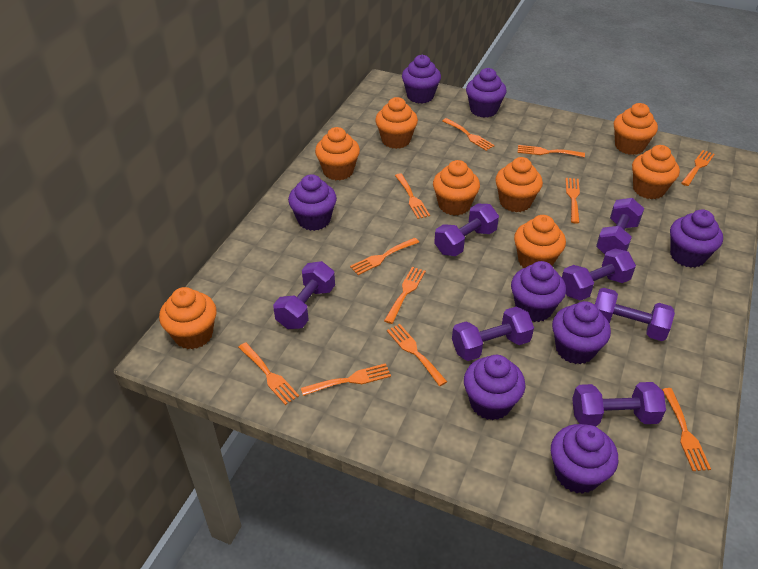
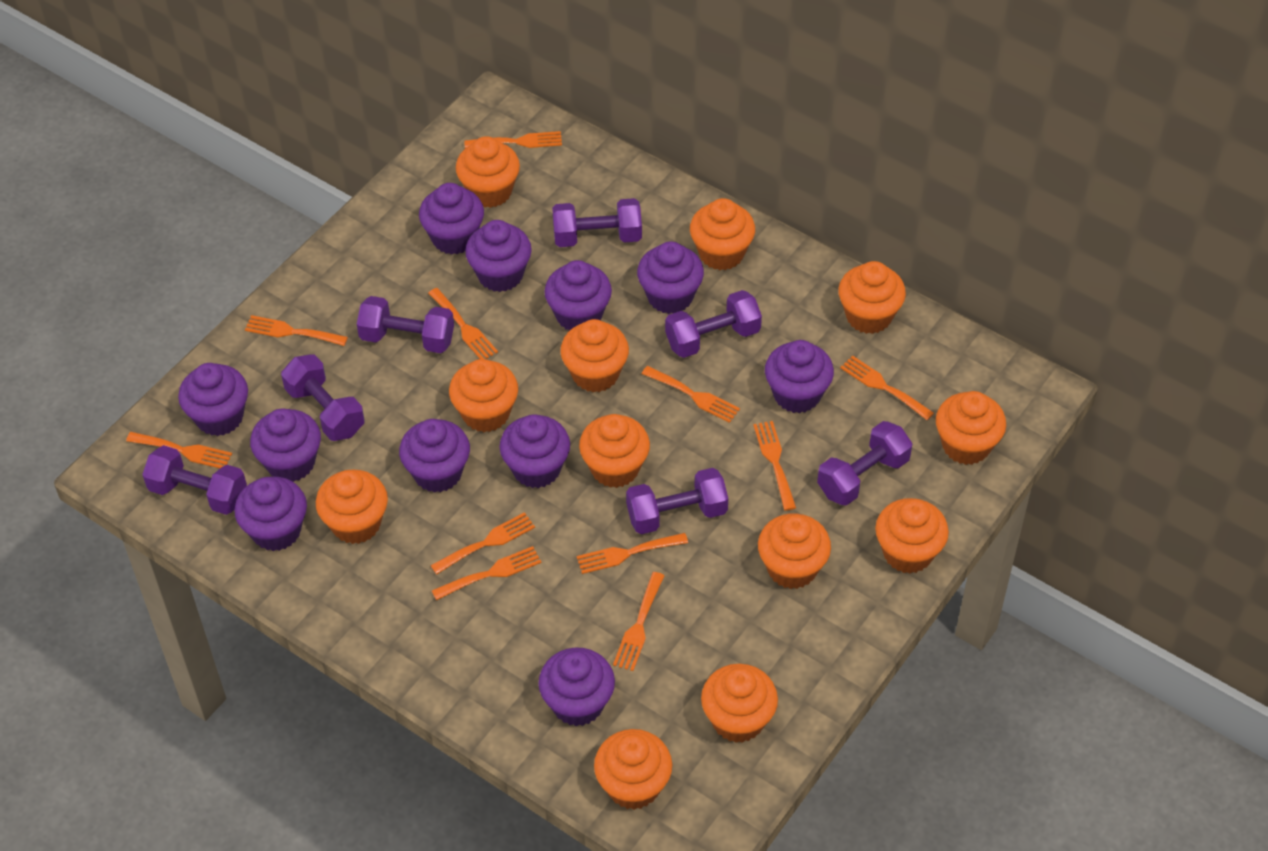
orange cupcake: [159,287,217,349] [315,127,360,180] [375,97,418,149] [433,160,480,215] [495,157,543,212] [514,215,566,268] [614,103,658,155] [632,145,680,199] = 8 -> [316,470,388,544] [449,359,518,432] [456,136,520,208] [560,319,629,392] [579,414,650,488] [594,729,672,810] [690,198,755,270] [701,664,778,743] [758,514,831,589] [838,261,906,334] [875,498,949,573] [936,391,1006,465] = 12
purple cupcake: [288,174,337,231] [402,55,441,104] [464,355,526,420] [466,68,506,118] [511,261,566,322] [551,424,618,494] [552,301,611,364] [670,209,723,268] = 8 -> [178,363,248,436] [234,476,307,551] [250,408,321,482] [399,419,470,493] [419,183,484,255] [465,220,532,292] [499,414,570,488] [539,647,615,726] [545,260,612,331] [637,241,704,314] [765,340,834,413] = 11

